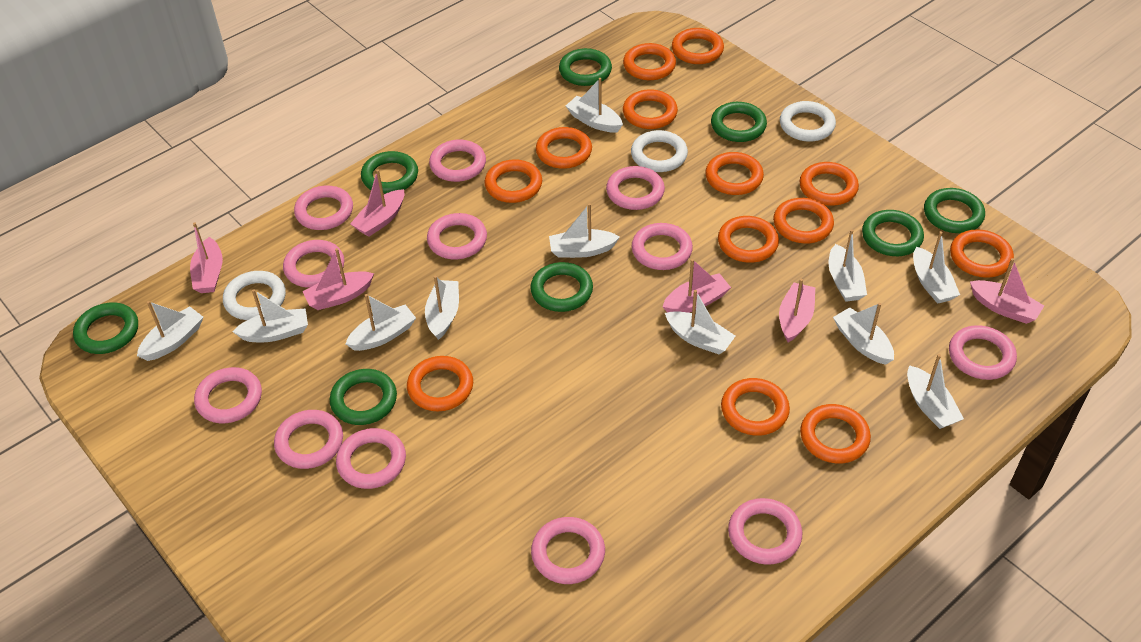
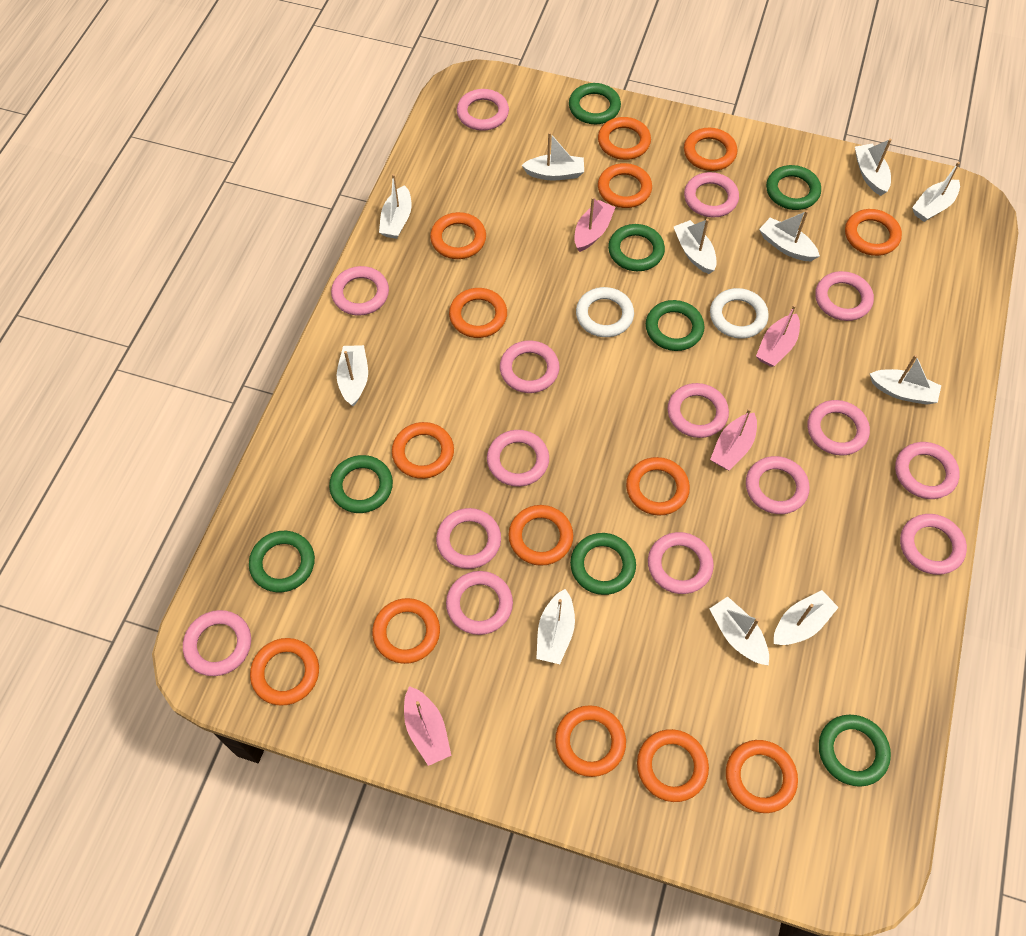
orange ring: [407,356,473,411] [485,159,542,203] [536,127,592,169] [623,43,676,80] [623,89,678,129] [672,28,724,64] [705,152,764,195] [718,216,779,263] [721,378,790,436] [773,198,834,244] [799,162,859,206] [800,404,871,464] [950,229,1014,278] = 13 -> [250,638,319,706] [372,598,440,664] [392,422,454,479] [430,212,486,259] [449,288,507,338] [508,505,573,566] [555,705,626,777] [598,117,651,160] [598,163,652,208] [626,457,690,516] [637,729,709,802] [684,128,737,171] [726,740,798,813] [845,209,902,256] = 14
pink boat: [190,222,223,293] [302,248,374,310] [350,170,404,237] [662,259,731,313] [779,279,815,343] [970,258,1044,324] = 6 -> [404,686,451,766] [574,197,615,252] [710,408,757,470] [756,305,800,367] = 4
pink ring: [194,367,262,423] [274,410,343,469] [283,240,344,288] [294,186,353,230] [336,428,406,489] [427,213,487,259] [429,140,486,182] [531,517,605,584] [606,166,665,210] [631,223,693,270] [728,498,802,565] [949,325,1017,380] = 12 -> [183,610,251,676] [331,266,389,316] [436,508,501,569] [446,571,513,635] [457,89,509,131] [487,430,549,487] [500,340,560,393] [648,532,714,594] [667,383,729,438] [684,172,739,218] [746,456,810,514] [807,400,870,456] [815,271,874,321] [895,442,960,499] [900,514,967,575] = 15
white ring: [223,271,286,320] [631,130,688,172] [780,101,836,142] = 3 -> [576,287,634,337] [710,288,769,339] = 2

